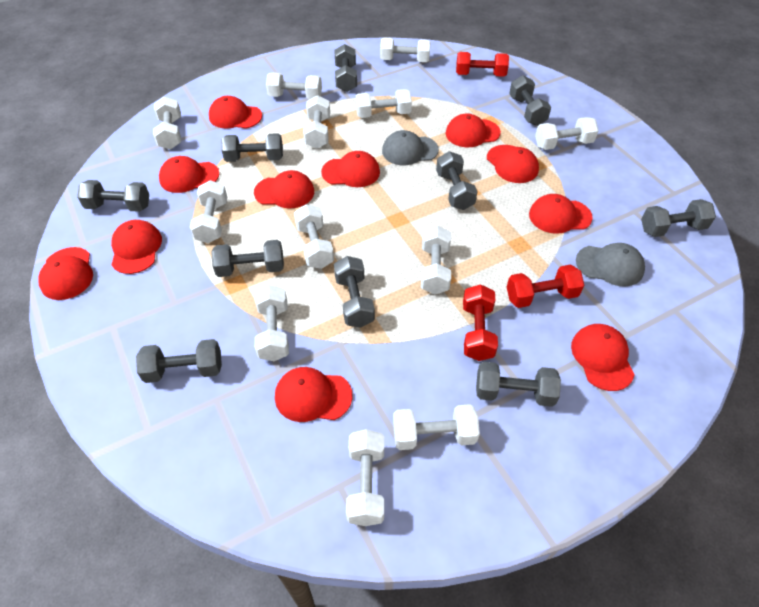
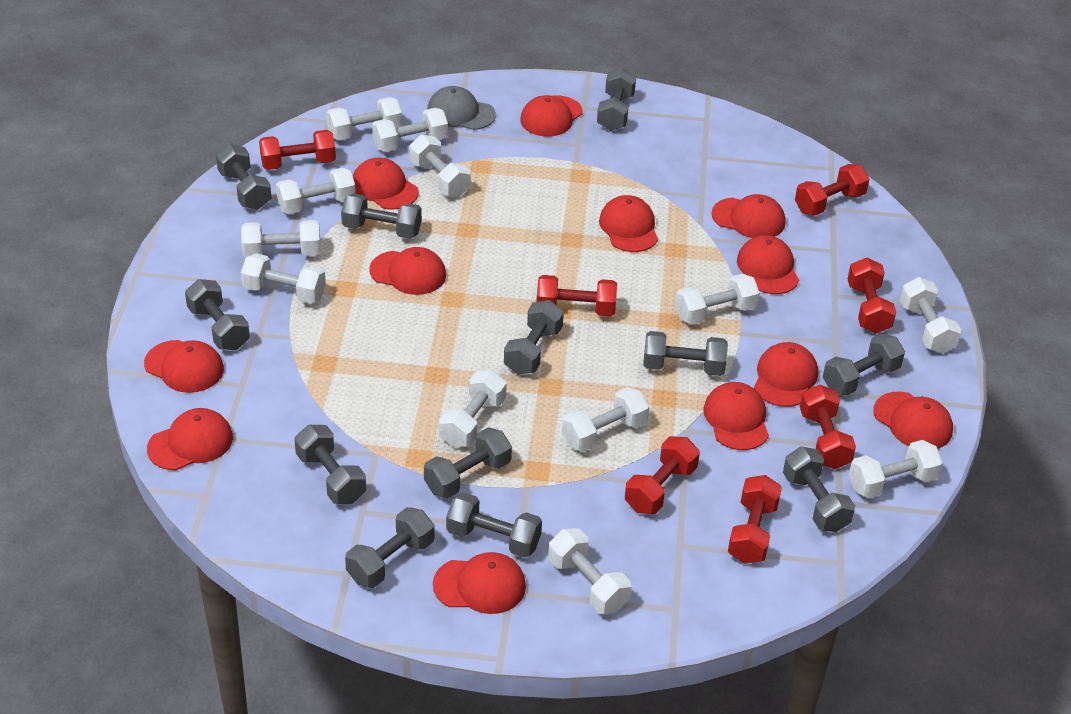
grey cap: [382,130,439,165] [576,243,645,287] = 2 -> [427,86,496,130] = 1
grey dumbbell: [77,180,149,212] [136,339,222,383] [211,240,284,277] [221,133,283,162] [334,44,357,92] [334,256,375,328] [436,151,478,210] [476,362,561,407] [509,75,551,126] [641,199,716,237] = 10 -> [185,279,250,350] [216,144,271,209] [294,425,366,504] [341,193,422,239] [345,507,434,588] [424,427,512,499] [446,493,542,558] [504,300,564,375] [597,68,636,131] [643,331,728,376] [783,446,855,532] [823,334,905,396] = 12
red cap: [38,247,93,300] [111,220,162,274] [159,156,219,193] [209,96,262,129] [254,170,314,209] [275,367,352,422] [321,151,380,187] [446,113,501,147] [487,145,539,183] [529,194,593,234] [571,324,634,391] = 11 -> [144,340,224,393] [147,408,233,470] [353,158,419,210] [369,247,446,295] [433,552,526,614] [520,95,583,137] [599,195,658,252] [703,382,769,450] [711,194,785,238] [737,235,799,294] [754,342,818,407] [873,392,953,449] = 12
red dumbbell: [456,52,509,77] [463,284,498,361] [507,265,584,308] = 3 -> [259,130,336,170] [536,275,617,316] [625,437,700,514] [728,475,782,564] [795,164,869,215] [800,385,856,469] [848,258,896,333] = 7

